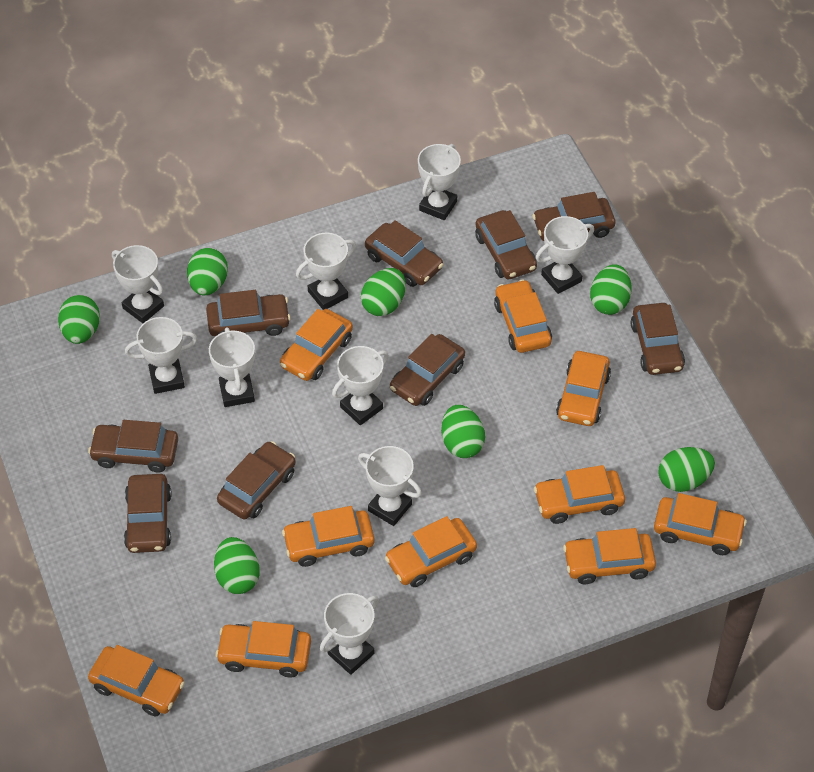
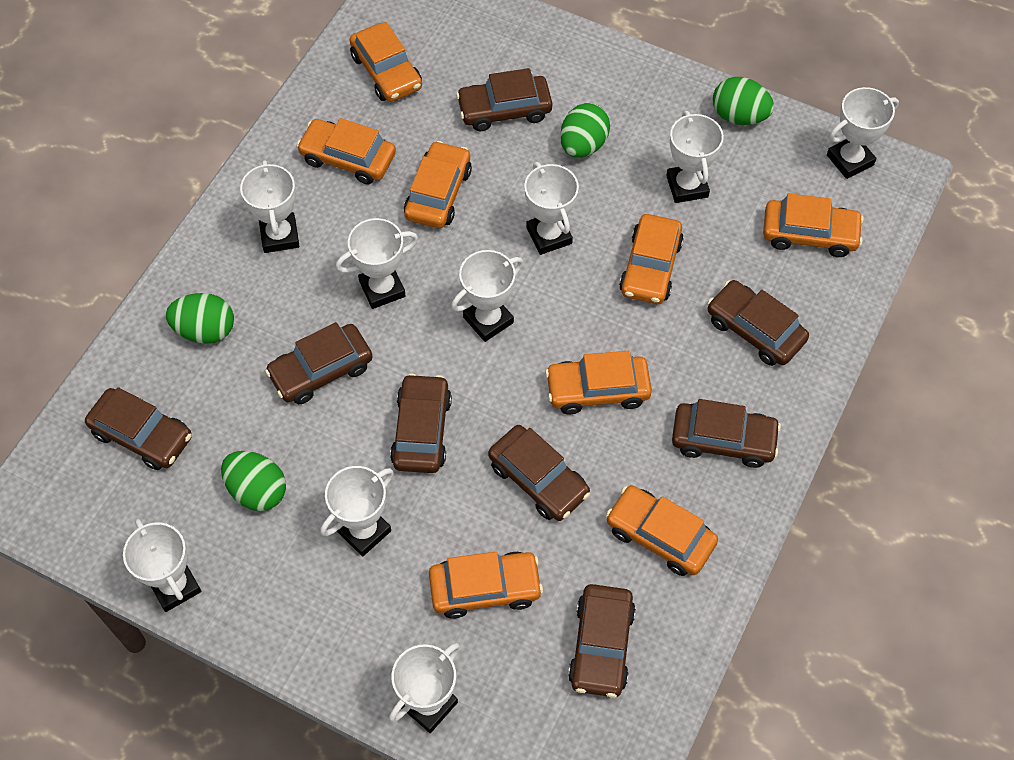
brown car: [88,420,178,473] [124,474,172,553] [206,290,291,336] [217,441,296,519] [365,220,443,287] [390,334,465,406] [475,210,537,279] [532,192,615,241] [631,303,685,375] = 9 -> [85,387,192,470] [265,322,373,404] [390,373,452,473] [456,68,552,131] [488,425,590,521] [568,584,636,698] [672,399,781,468] [708,280,809,366] = 8
green egg: [58,295,100,344] [187,248,228,295] [214,537,260,594] [361,268,406,316] [441,405,485,458] [590,264,632,315] [658,447,715,492] = 7 -> [166,293,234,344] [221,451,286,511] [560,103,610,158] [713,77,774,125] = 4
orange car: [88,645,185,716] [216,621,311,677] [280,309,353,381] [282,506,375,567] [385,516,477,587] [494,279,552,353] [534,465,625,524] [556,351,611,426] [563,528,656,584] [654,493,747,555] = 10 -> [297,118,396,185] [349,22,422,102] [404,141,472,228] [429,552,543,619] [545,351,652,414] [606,485,718,576] [619,214,684,304] [763,193,864,257] = 8

